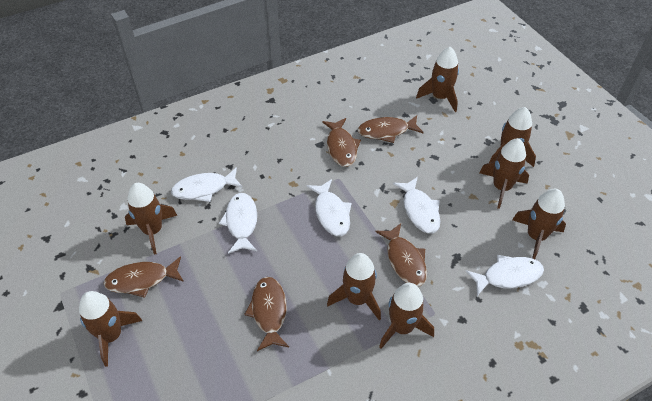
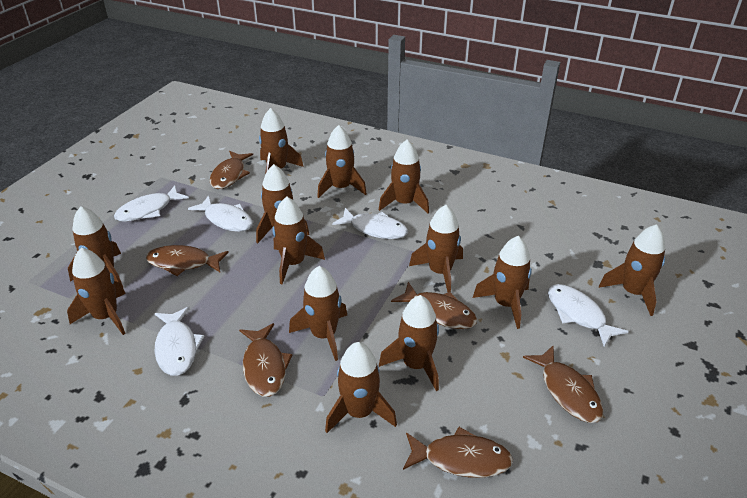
brown fish: [103,256,184,298] [244,277,289,351] [322,118,361,167] [358,115,424,143] [375,223,427,287] = 5 -> [146,245,229,276] [210,151,253,189] [239,323,292,397] [391,282,477,329] [403,427,513,478] [523,346,604,423] = 6
brown rocket: [79,291,142,367] [125,183,178,255] [327,253,381,320] [379,283,434,349] [416,47,459,112] [480,138,529,209] [489,107,536,167] [512,189,566,259] = 8 -> [67,248,126,335] [68,206,123,287] [256,164,309,243] [259,108,304,174] [272,197,325,284] [289,266,347,361] [317,125,367,198] [325,342,397,433] [379,140,429,214] [379,295,439,391] [409,205,463,292] [473,236,532,329] [599,224,665,316] = 13

